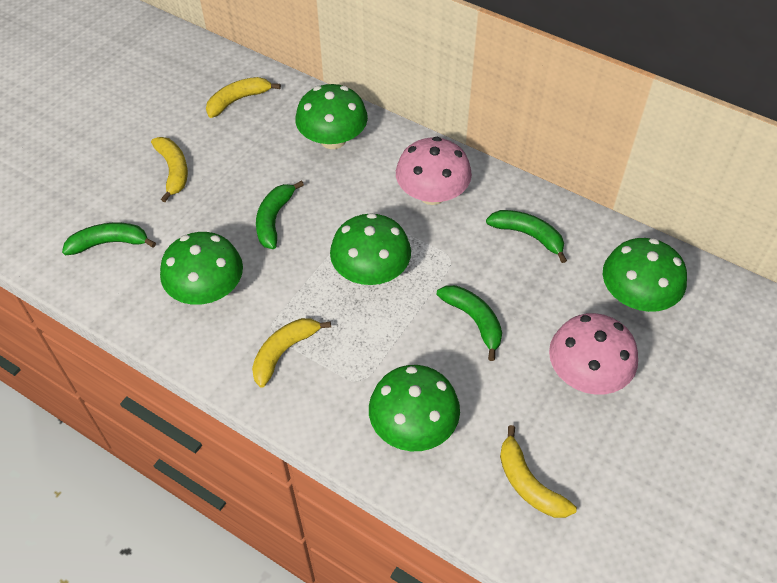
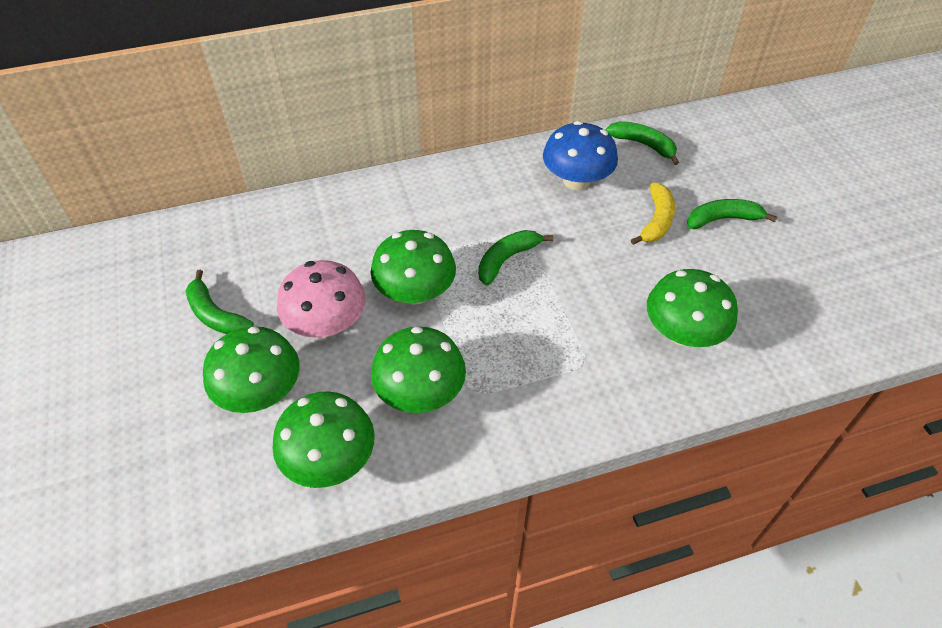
blue mushroom: none = 0 -> [543,121,618,190] = 1
pink mushroom: [396,137,472,205] [549,313,638,395] = 2 -> [277,260,366,337] = 1
yellow banana: [151,137,188,202] [206,77,281,118] [252,318,331,388] [500,425,577,518] = 4 -> [631,182,675,245] = 1

